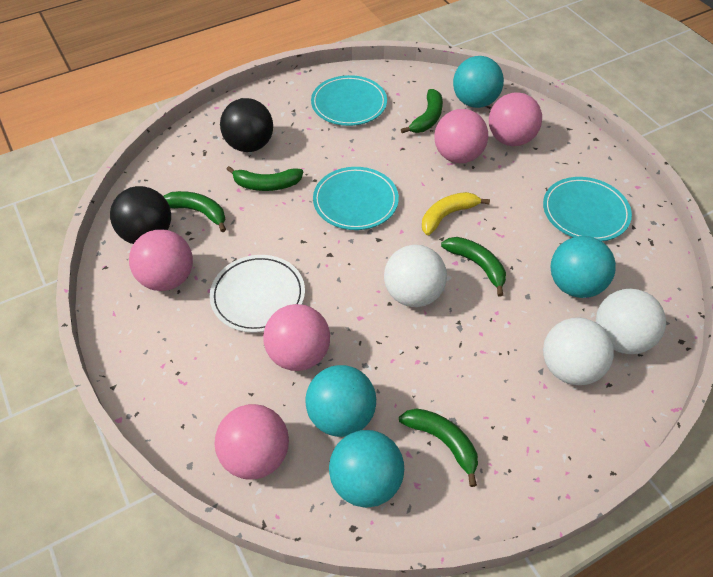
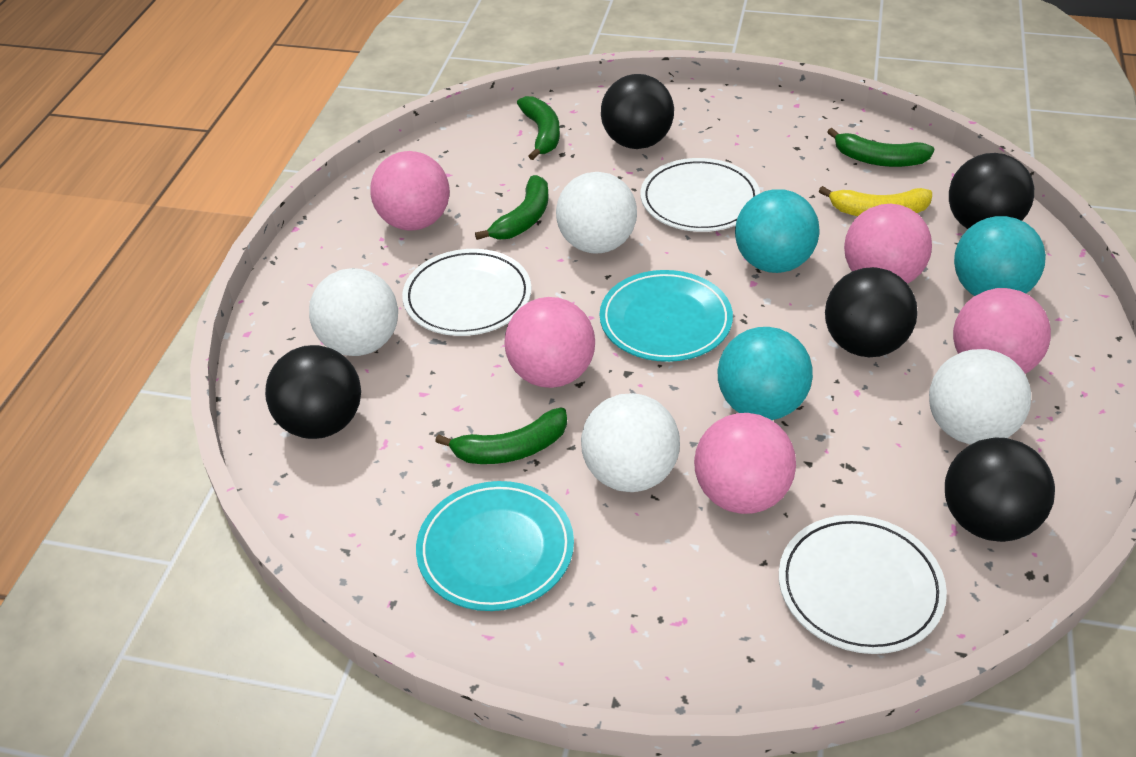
black ball: [110,186,171,244] [220,98,273,152] = 2 -> [265,345,361,439] [601,74,674,149] [825,267,918,357] [945,437,1055,542] [949,153,1034,229] = 5
green banana: [163,191,226,232] [226,166,303,191] [399,408,478,487] [401,89,443,133] [441,237,506,297] = 5 -> [435,408,567,464] [475,175,549,240] [517,96,560,160] [827,128,934,167] = 4
turquoise ball: [305,365,376,437] [329,430,404,508] [453,56,504,108] [551,236,616,298] = 4 -> [718,327,813,420] [735,189,820,273] [954,216,1046,296] = 3
turquoise plate: [311,75,387,126] [313,167,399,230] [543,177,632,241] = 3 -> [416,481,574,611] [600,270,733,362] = 2
white ball: [384,245,447,307] [543,317,614,385] [596,289,666,354] = 3 -> [309,268,398,356] [556,172,637,254] [581,393,680,492] [929,349,1031,445] = 4
white plate: [210,255,305,333] = 1 -> [402,249,531,336] [641,158,760,232] [779,515,947,654] = 3

